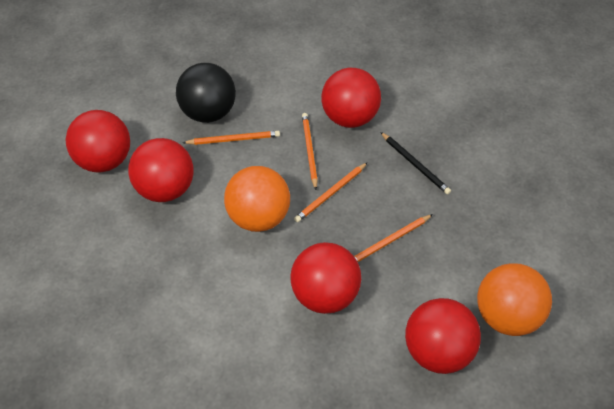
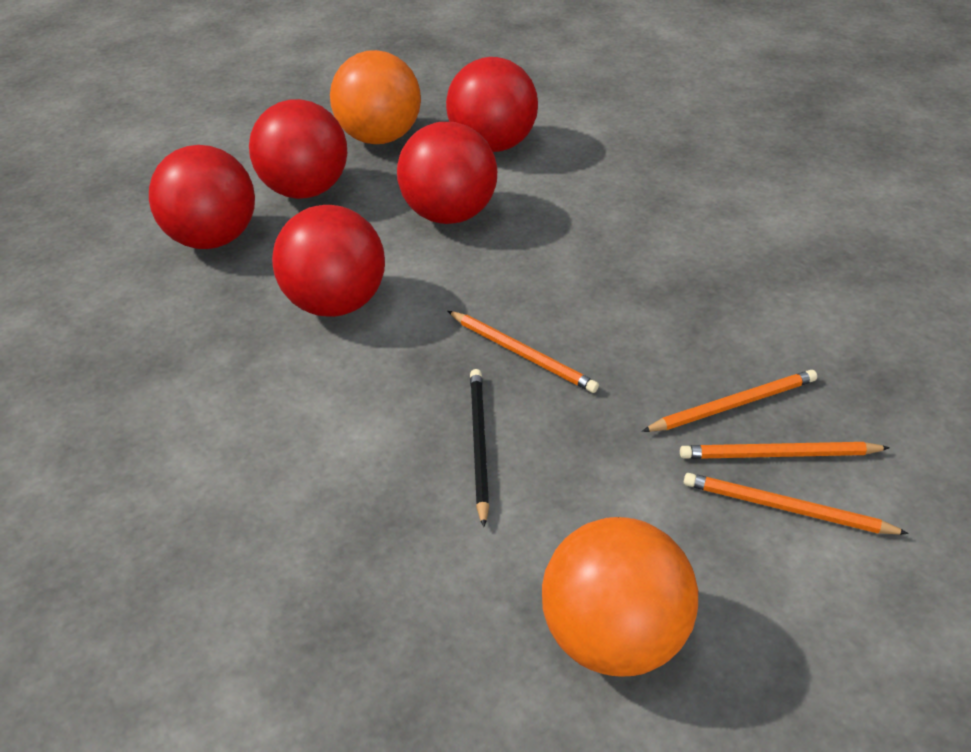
black ball: [176,63,236,123] = 1 -> none = 0

